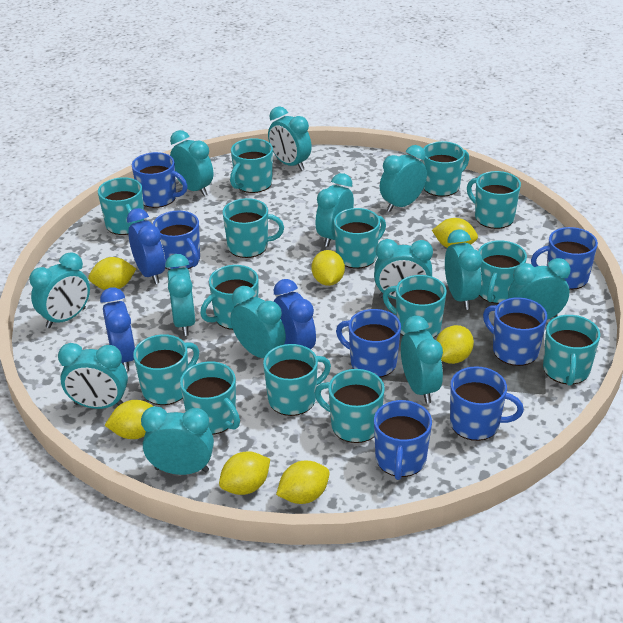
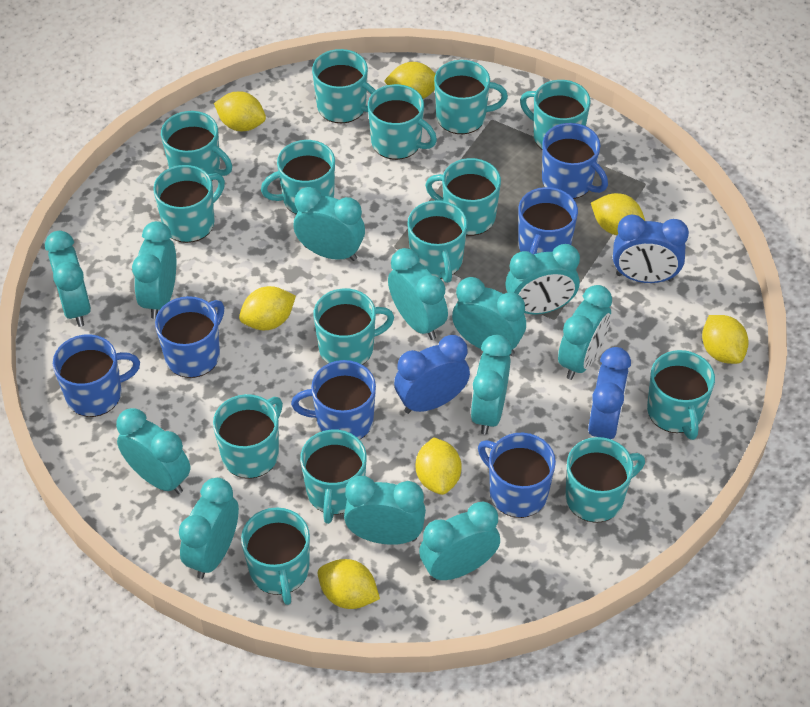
blue mug: [132,152,188,208] [153,211,200,270] [336,309,401,378] [374,400,432,480] [450,366,524,441] [483,297,547,366] [531,227,598,290] = 7 -> [53,334,140,417] [155,296,224,378] [291,360,376,440] [478,433,556,518] [519,187,578,254] [542,123,608,199] = 6
turquoise clock: [29,252,90,328] [58,343,128,409] [141,406,214,475] [165,254,196,336] [170,130,213,196] [231,286,286,358] [268,106,312,171] [316,173,354,247] [374,239,433,299] [380,145,427,212] [401,316,443,403] [445,229,482,310] [508,258,571,320] = 13 -> [45,231,91,327] [116,408,191,494] [132,221,176,319] [179,478,239,579] [294,187,365,261] [344,476,426,545] [388,248,448,340] [419,502,500,581] [452,277,526,356] [471,335,512,435] [505,244,580,314] [558,285,612,380] = 12
turquoise mug: [98,177,145,235] [133,334,199,405] [180,361,240,435] [200,265,258,330] [223,198,284,258] [230,138,273,193] [263,344,331,416] [315,369,385,443] [334,208,386,269] [383,275,447,338] [422,141,469,197] [467,171,521,229] [478,240,527,304] [543,315,600,386] = 14 -> [153,165,225,243] [161,111,232,176] [213,394,283,479] [241,508,310,605] [261,140,335,214] [300,430,367,524] [312,49,376,123] [313,289,394,365] [368,84,437,160] [407,200,467,283] [425,158,501,236] [434,60,508,134] [520,80,591,149] [565,437,645,523] [647,350,715,440] = 15

